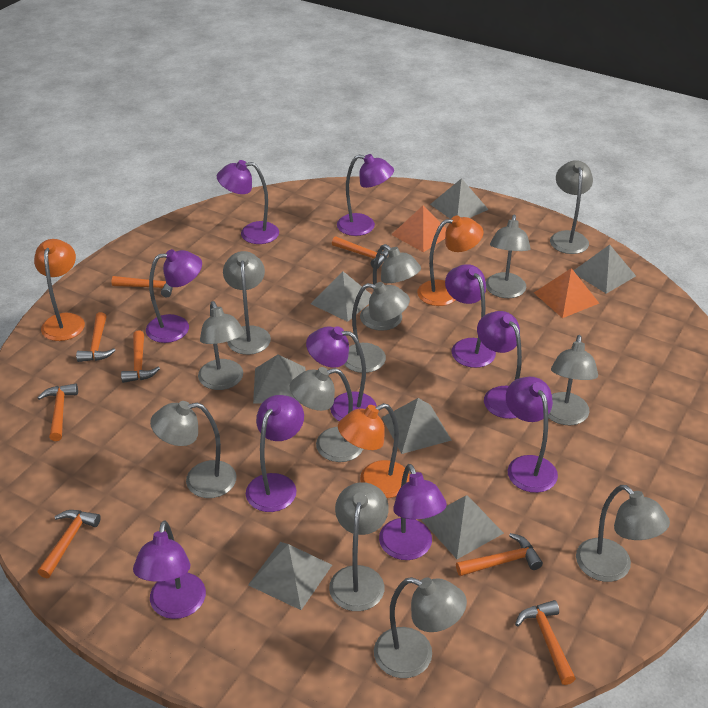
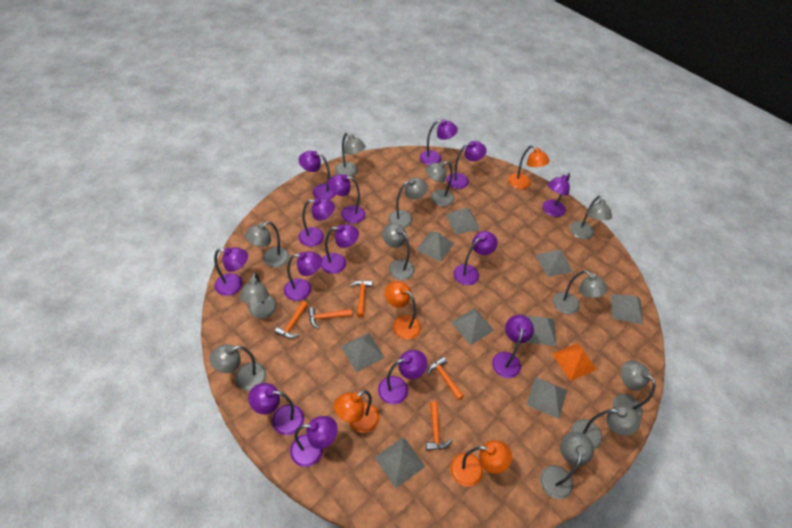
grey pyramid: [248,542,332,610] [253,355,306,404] [311,271,371,322] [382,398,451,454] [422,495,504,559] [430,178,489,219] [574,245,636,294] = 7 -> [341,333,385,372] [374,437,425,489] [416,232,454,262] [446,207,480,234] [451,308,494,345] [526,316,557,346] [526,377,567,419] [536,249,573,277] [611,294,643,325] = 9
orange hammer: [37,384,78,441] [38,510,101,578] [76,312,116,362] [112,276,173,297] [121,330,160,383] [332,236,389,269] [456,533,543,576] [515,600,576,685] = 8 -> [274,301,308,338] [308,307,352,329] [350,280,373,317] [426,401,452,451] [428,357,464,400] = 5
orange lamp: [34,239,85,341] [338,403,410,498] [417,216,483,306] = 3 -> [334,390,379,433] [385,281,421,340] [450,440,512,487] [508,145,550,189] = 4
orange pyramid: [391,206,446,252] [534,268,599,318] = 2 -> [552,343,597,381] = 1
purple lamp: [133,520,206,619] [146,249,202,343] [217,160,279,244] [246,395,304,512] [306,326,377,421] [337,154,394,236] [379,464,447,560] [445,264,496,368] [477,311,522,419] [506,377,558,493] = 10 -> [214,247,248,296] [248,383,304,435] [284,251,322,301] [290,416,338,467] [298,151,336,200] [299,198,335,247] [321,224,359,274] [328,174,365,223] [378,350,427,405] [420,119,458,165] [446,141,486,189] [453,231,498,285] [492,315,534,378] [543,173,570,217] = 14

